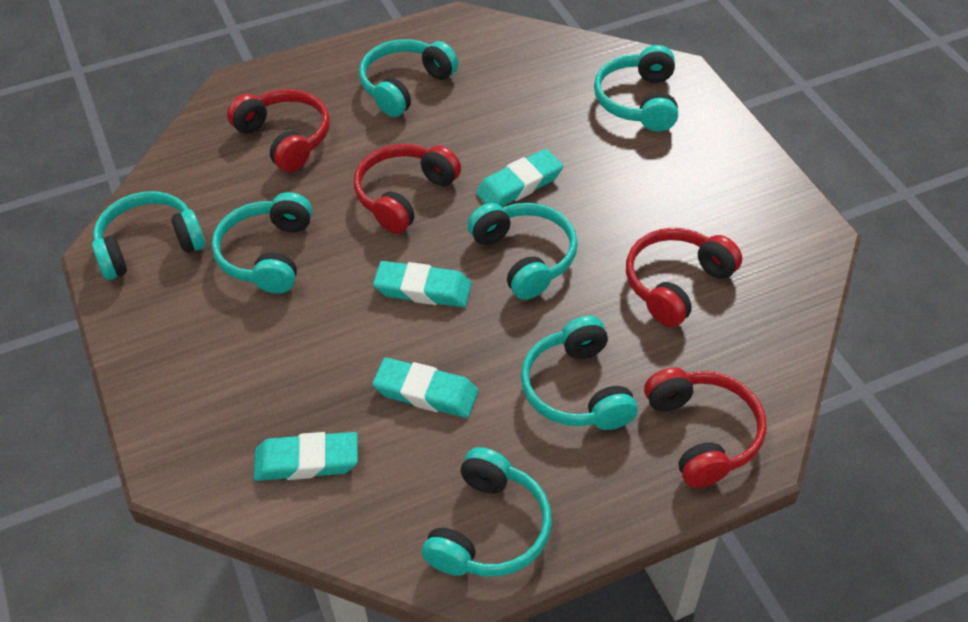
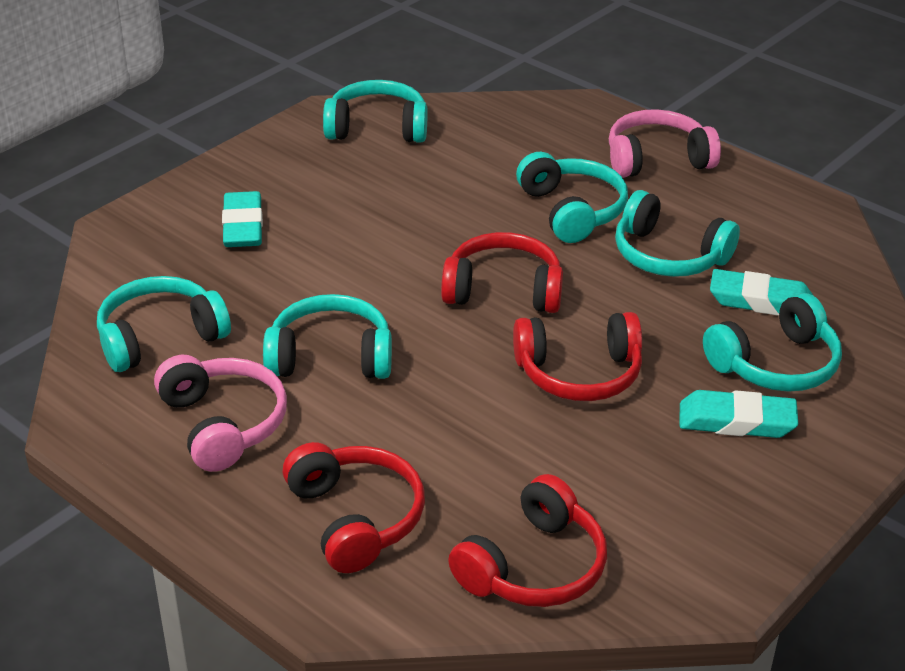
pink headphones: none = 0 -> [154,355,287,472] [609,109,721,178] = 2
turquoise eraser: [254,432,358,481] [372,358,478,418] [373,261,472,307] [476,149,563,206] = 4 -> [222,191,263,247] [679,390,798,438] [710,269,813,316] = 3
turquoise headphones: [92,191,205,280] [212,192,312,294] [359,39,458,117] [422,447,552,576] [467,203,578,300] [521,316,638,430] [594,45,678,132] = 7 -> [97,276,231,372] [263,294,392,379] [323,80,427,143] [516,152,628,243] [615,190,740,277] [703,293,842,392] = 6

